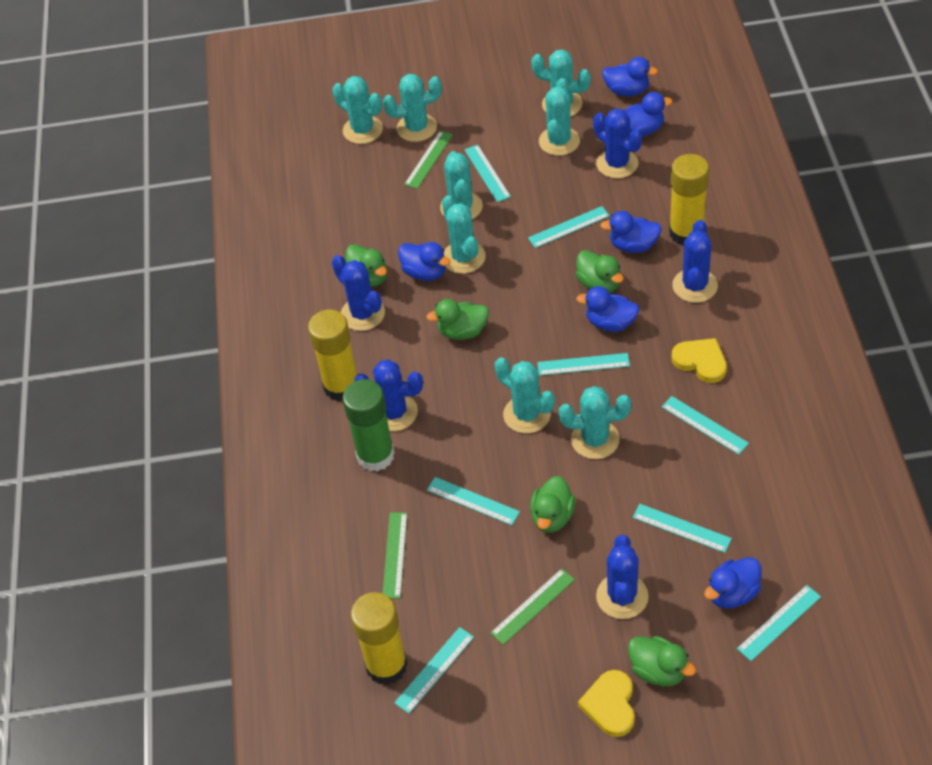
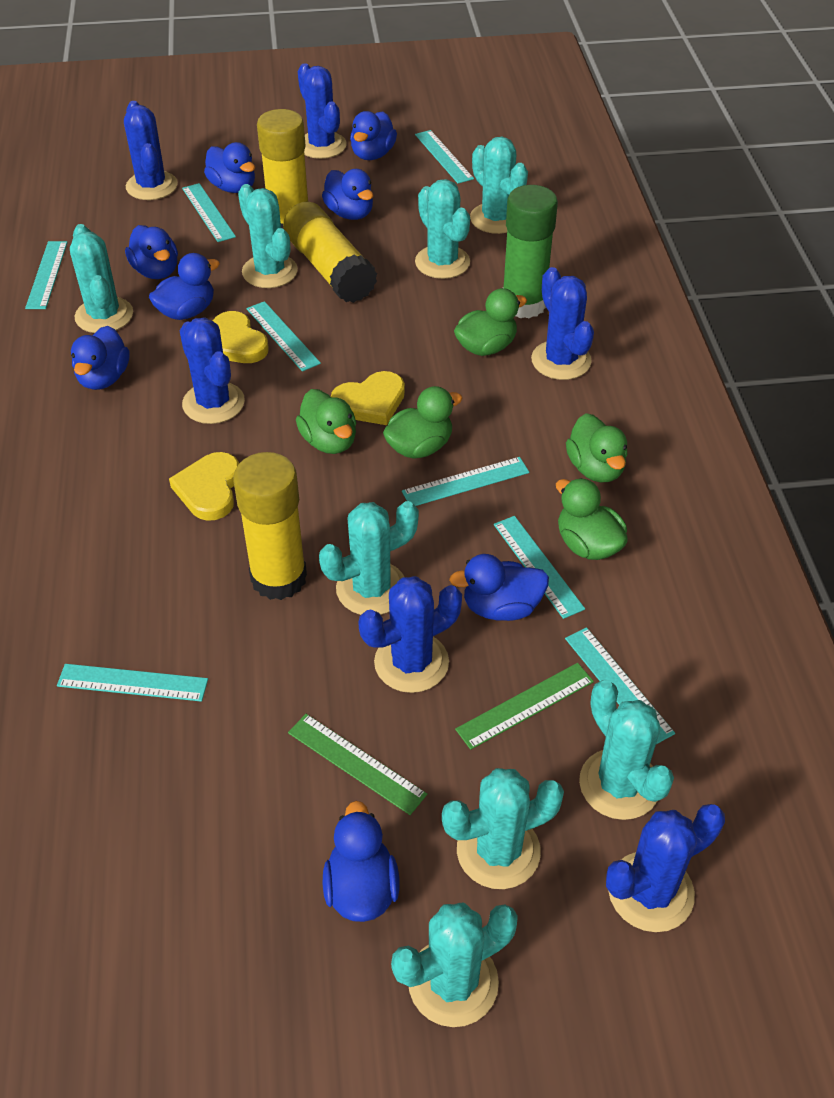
blue cactus: [332,255,385,331] [354,359,423,431] [593,108,642,178] [596,535,649,619] [672,220,718,303] = 5 -> [124,101,178,200] [180,317,245,424] [298,63,347,159] [358,576,462,693] [531,267,594,380] [606,804,725,932] = 6
blue duck: [398,242,451,281] [576,286,639,332] [600,211,662,253] [602,57,658,96] [625,92,672,136] [704,557,762,609] = 6 -> [71,326,129,390] [125,225,178,279] [149,253,220,320] [204,142,255,193] [322,169,373,220] [322,801,399,922] [350,111,397,160] [449,554,549,621] = 8
green ruler: [382,513,407,599] [404,131,453,189] [490,568,575,645] = 3 -> [288,714,427,815] [455,663,594,750] = 2
yellow heart: [578,670,635,737] [672,338,727,383] = 2 -> [169,452,239,521] [213,311,269,363] [331,371,405,425] = 3

